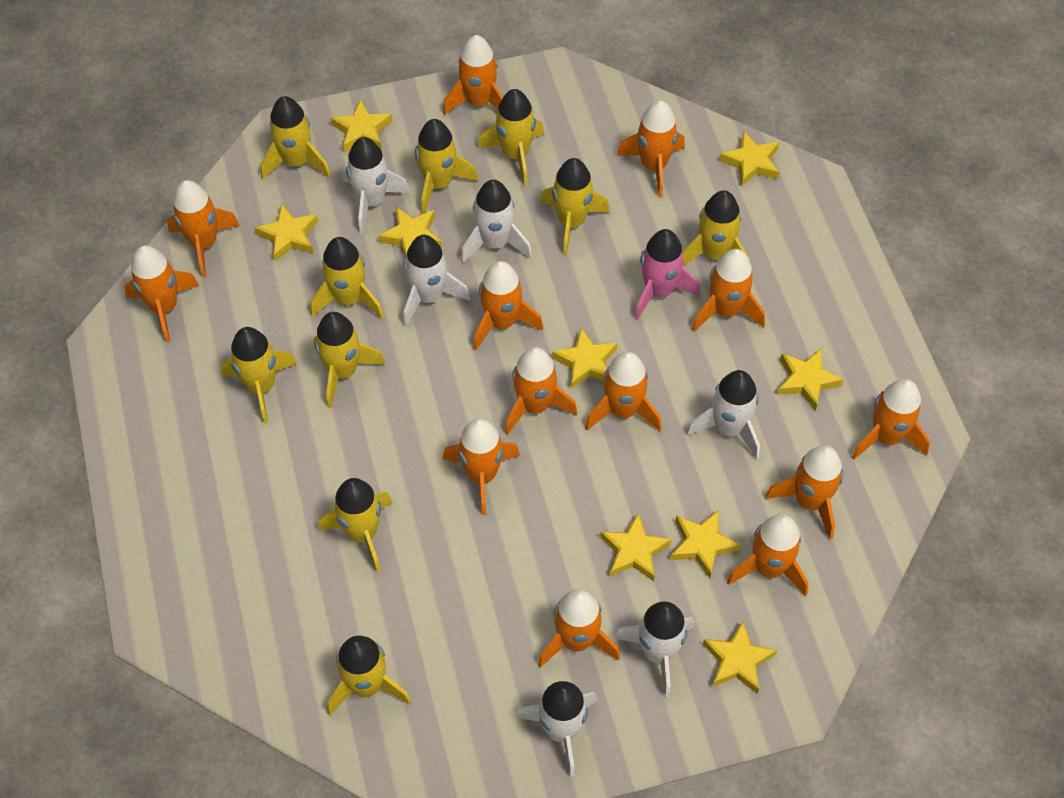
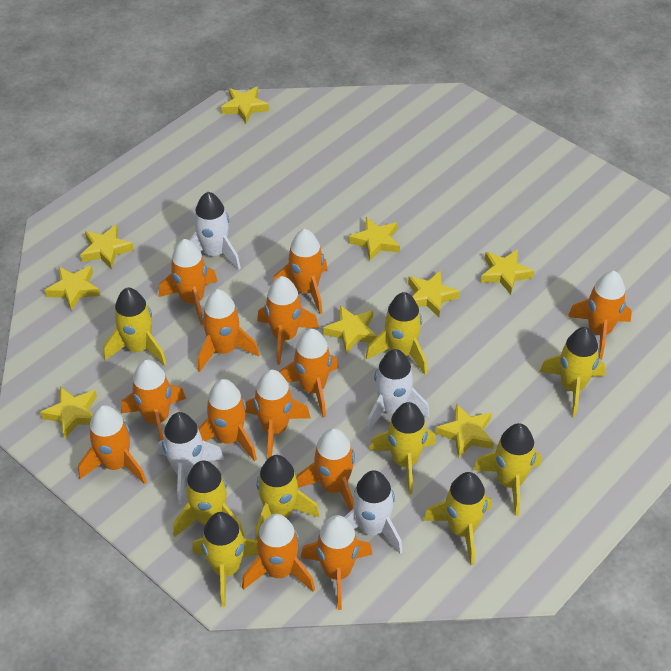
pink rocket: [634,229,700,320] = 1 -> none = 0
white rocket: [343,137,411,234] [403,235,470,326] [460,180,532,263] [515,681,598,777] [614,601,694,698] [686,370,760,460] = 6 -> [157,412,225,504] [189,192,241,270] [345,470,403,555] [366,349,430,432] = 4
yellow rocket: [221,327,297,424] [260,96,331,180] [310,237,384,319] [314,312,385,408] [318,478,392,572] [327,636,411,716] [415,119,478,214] [478,89,544,185] [540,158,610,255] [682,190,750,266] = 10 -> [104,288,167,366] [173,461,244,537] [192,512,258,607] [255,455,320,541] [366,292,427,375] [369,402,436,494] [423,472,491,565] [473,423,541,516] [540,327,605,417] = 9

